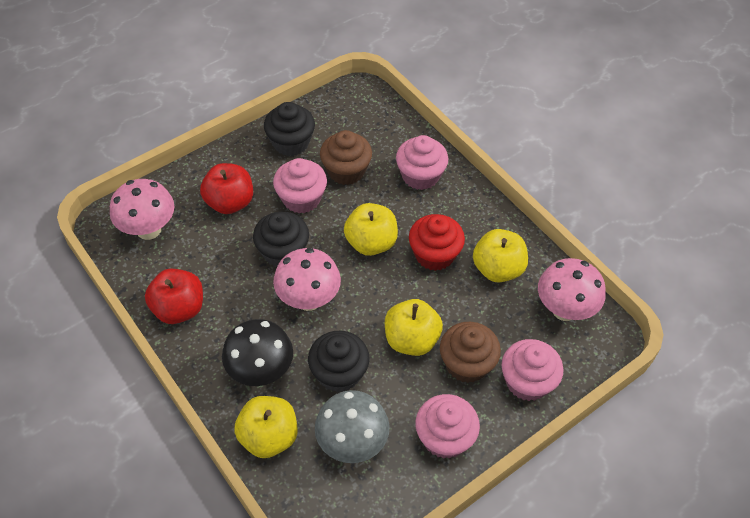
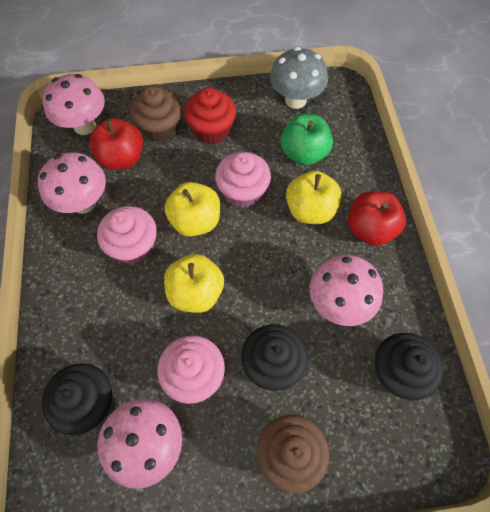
black mushroom: [222,319,293,386] = 1 -> none = 0
green apple: none = 0 -> [281,114,333,166] = 1
pink cupcake: [273,158,327,213] [396,135,448,190] [415,394,480,459] [502,339,563,401] = 4 -> [97,206,157,264] [157,336,225,404] [215,152,271,208] = 3
pink mushroom: [110,179,174,240] [273,248,341,311] [538,258,606,321] = 3 -> [38,152,106,214] [42,74,105,135] [97,399,182,489] [310,255,383,326] = 4
yellow apple: [234,396,298,458] [344,203,398,256] [385,299,443,356] [473,229,528,283] = 4 -> [164,254,224,313] [165,182,220,237] [286,171,342,224] = 3

